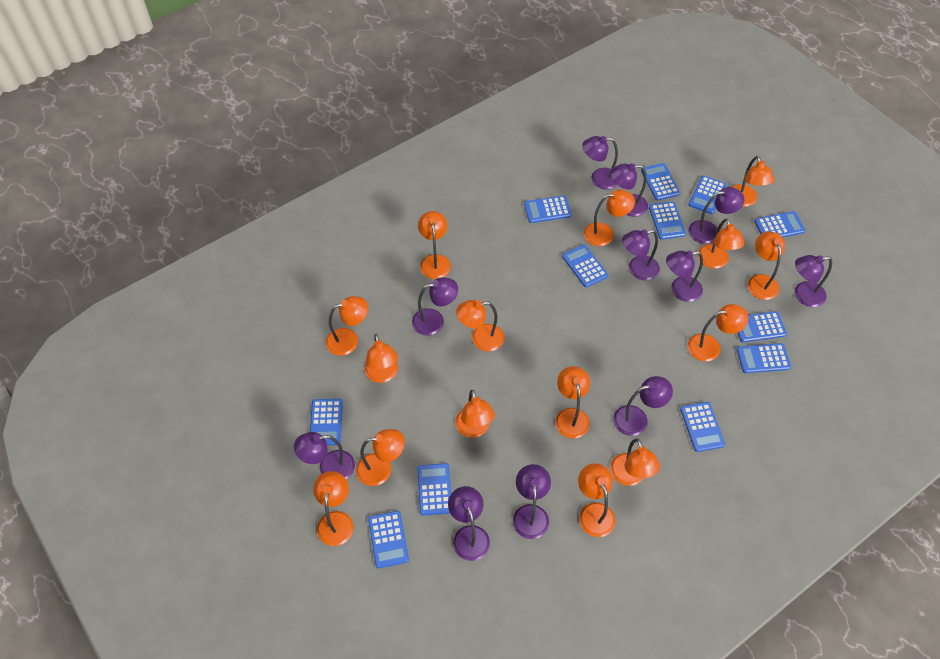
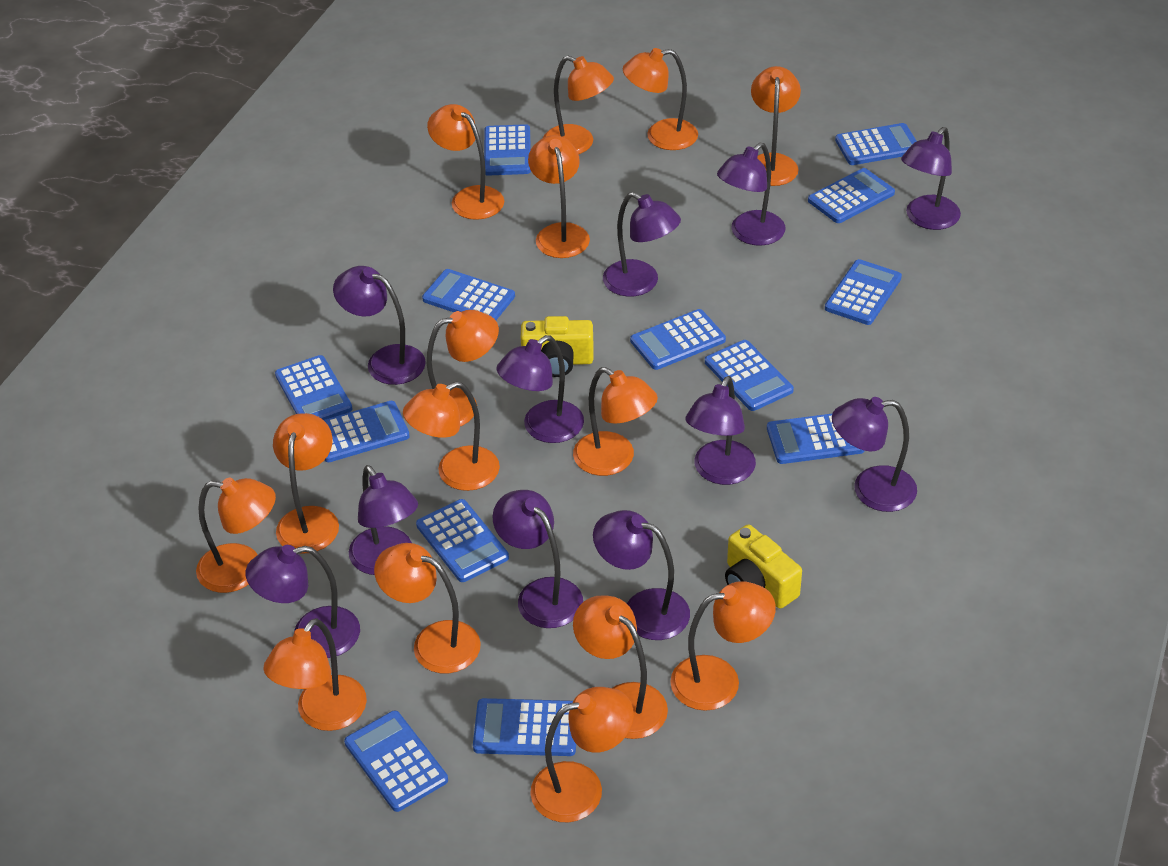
blue calculator: [310,399,343,445] [368,511,409,568] [417,463,451,516] [524,196,572,223] [562,245,608,287] [641,163,680,200] [649,201,686,240] [680,402,725,452] [688,176,727,214] [737,343,791,373] [738,311,787,342] [754,211,805,238] = 12 -> [275,355,352,420] [324,401,410,462] [344,710,448,812] [416,499,509,582] [422,269,515,320] [473,698,576,756] [484,124,531,176] [630,309,726,370] [705,340,794,411] [767,414,864,464] [808,168,895,223] [825,259,902,325] [835,123,917,165] = 13
yellow camera: none = 0 -> [521,316,594,377] [725,524,802,609] = 2

